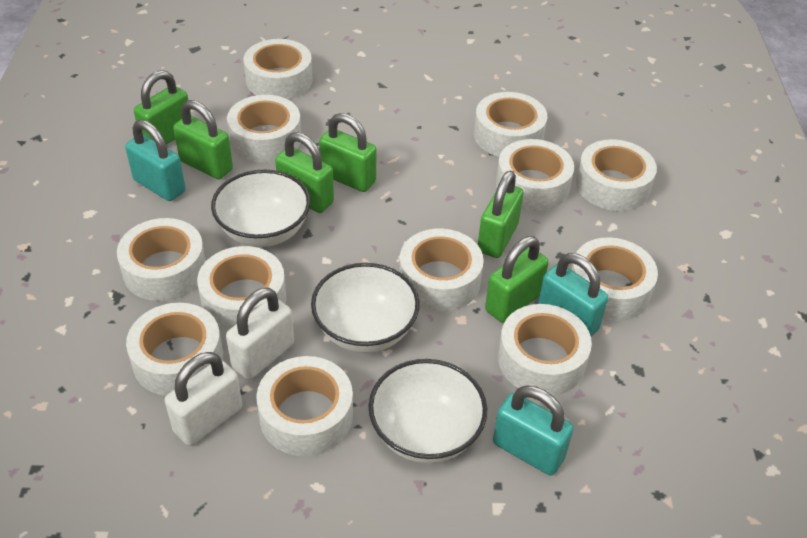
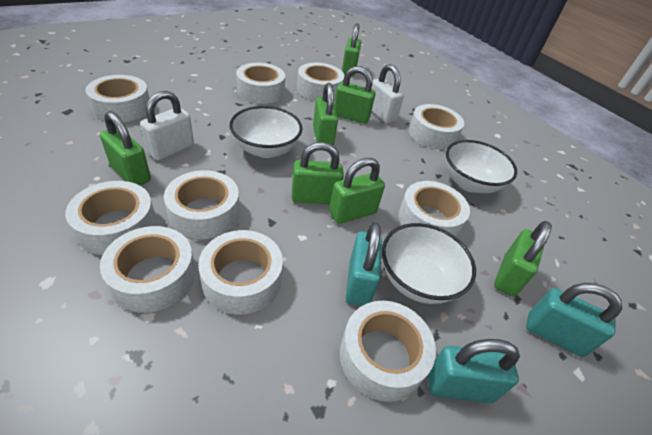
green padlock: [134,70,191,145] [173,100,233,179] [275,132,334,213] [319,113,377,192] [478,170,524,258] [485,236,549,322] = 6 -> [100,111,151,185] [292,142,344,204] [313,83,338,146] [329,158,385,224] [334,66,375,124] [342,23,361,76] [494,221,552,297] = 7
white tape: [117,218,206,301] [126,303,223,396] [197,246,286,331] [227,95,301,163] [243,39,313,99] [256,356,353,456] [399,229,484,312] [474,92,547,157] [496,139,574,211] [498,304,592,396] [571,237,658,321] [576,139,657,211] = 12 -> [65,181,156,255] [85,75,150,122] [100,226,196,313] [164,170,240,239] [198,230,283,315] [236,63,285,104] [297,63,344,101] [340,301,436,402] [398,181,470,238] [409,104,464,149] = 10

